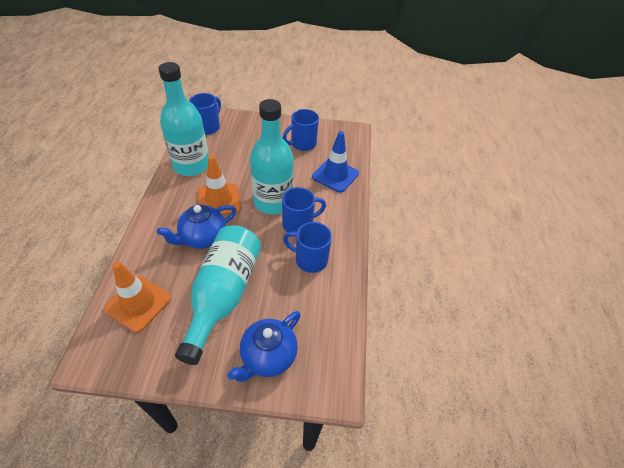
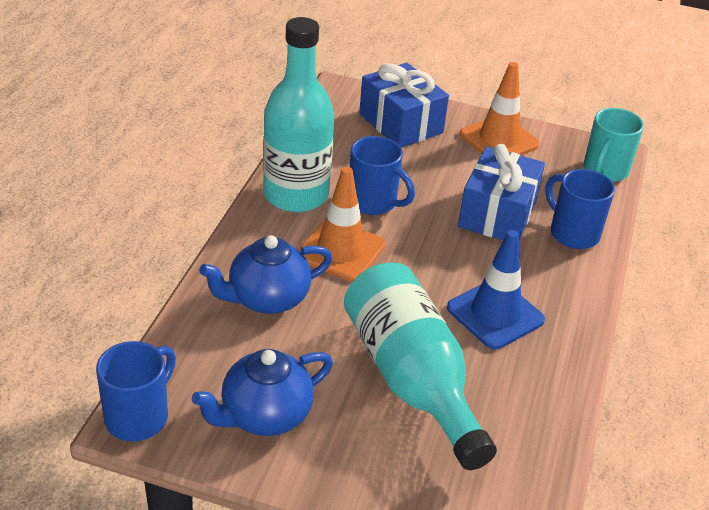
blue gift: none = 0 -> [359,63,449,148] [458,144,545,241] = 2
blue mug: [189,93,221,135] [282,187,326,232] [283,109,319,151] [283,222,332,273] = 4 -> [96,341,176,441] [350,136,415,215] [545,169,615,249] = 3
turquoise bottle: [159,62,209,176] [175,225,261,365] [250,99,294,214] = 3 -> [263,17,334,212] [344,262,497,470] = 2
turquoise mug: none = 0 -> [584,108,644,182] = 1

